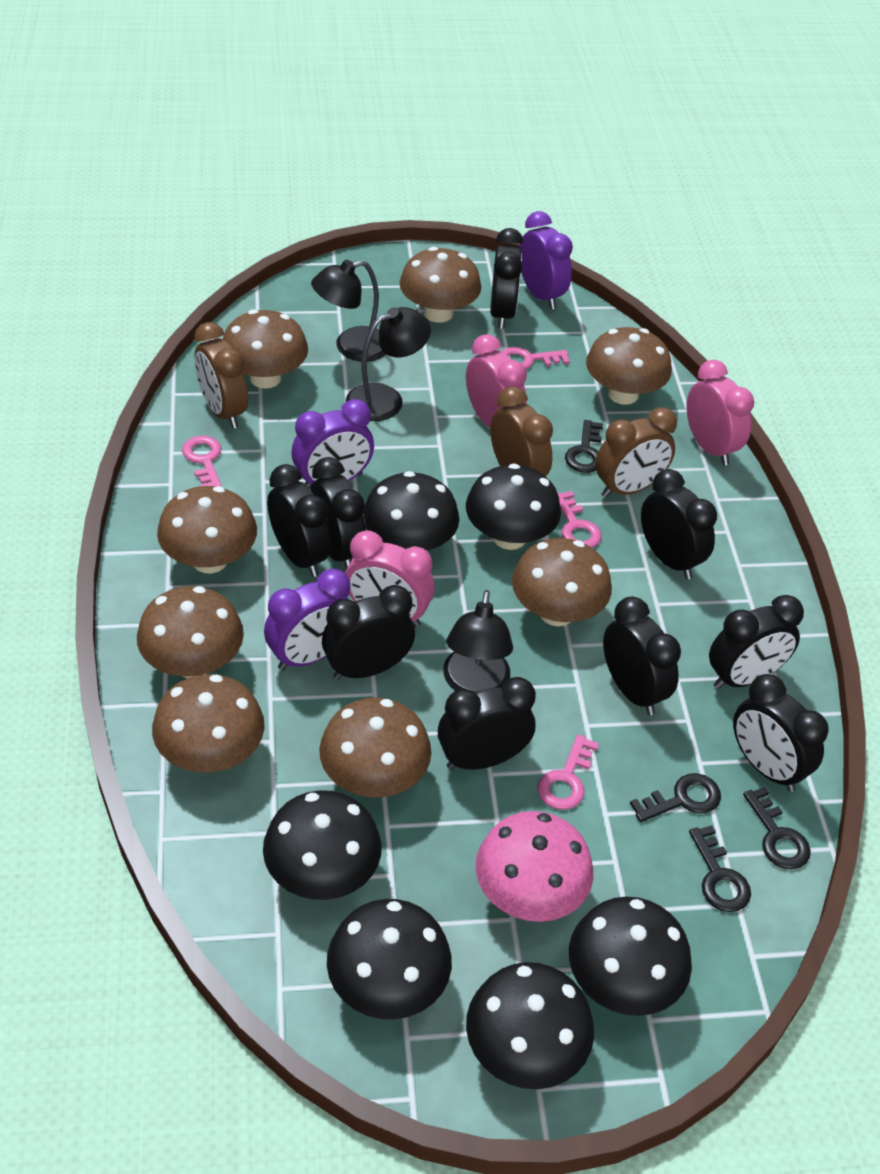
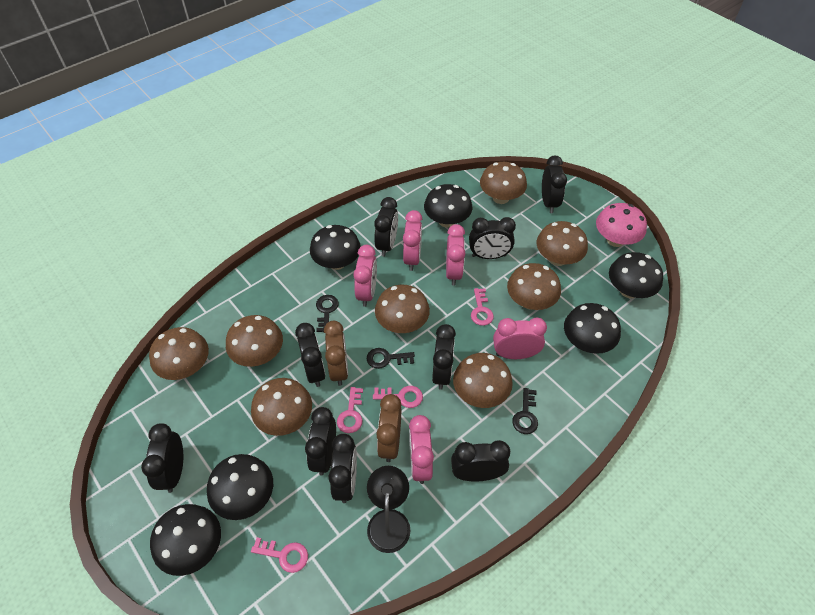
black key: [565,420,603,473] [630,773,721,822] [689,825,751,912] [743,787,811,869] = 4 -> [316,295,339,332] [367,348,415,369] [512,388,538,434] = 3
black lamp: [311,260,386,362] [346,307,431,421] [443,590,513,692] = 3 -> [367,466,411,553] = 1
brown clock: [194,322,248,428] [490,386,553,477] [595,407,677,498] = 3 -> [324,321,348,386] [376,394,402,462] = 2
pink clock: [345,530,435,627] [466,334,527,428] [687,360,754,465] = 3 -> [353,245,377,307] [403,210,423,271] [409,415,434,484] [446,224,466,285] [493,317,547,359] = 5
purple clock: [264,569,351,670] [292,399,374,489] [519,211,573,309] = 3 -> none = 0

